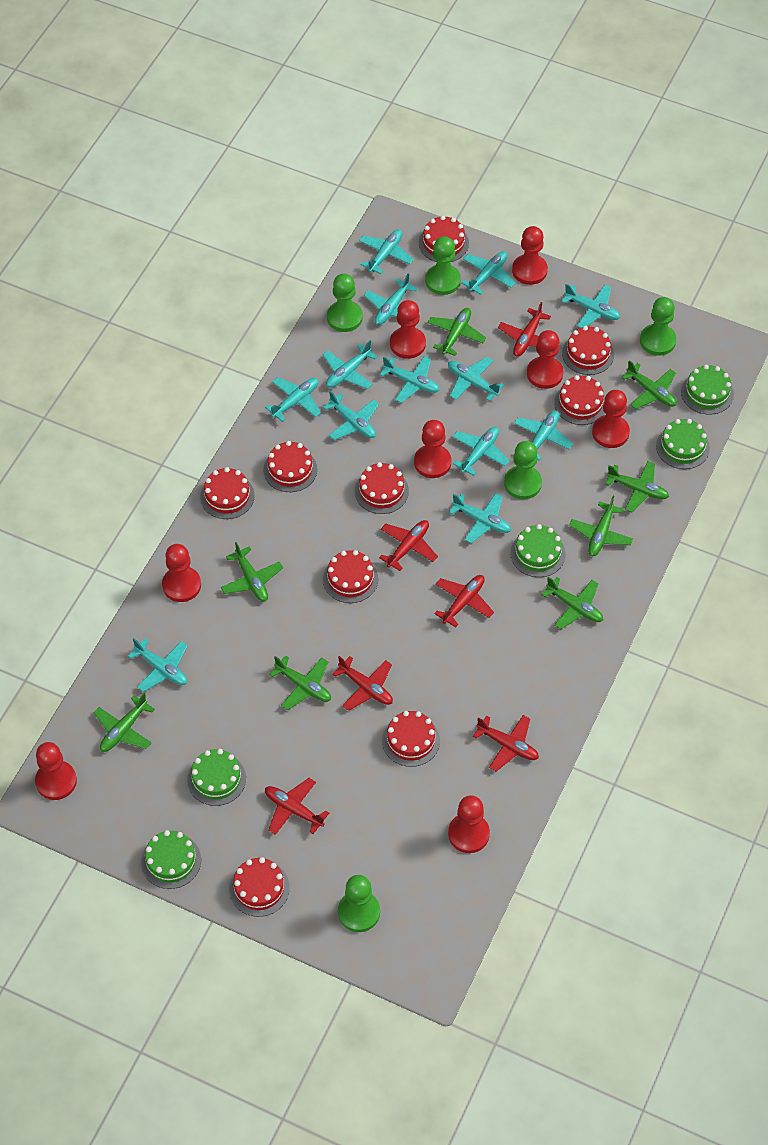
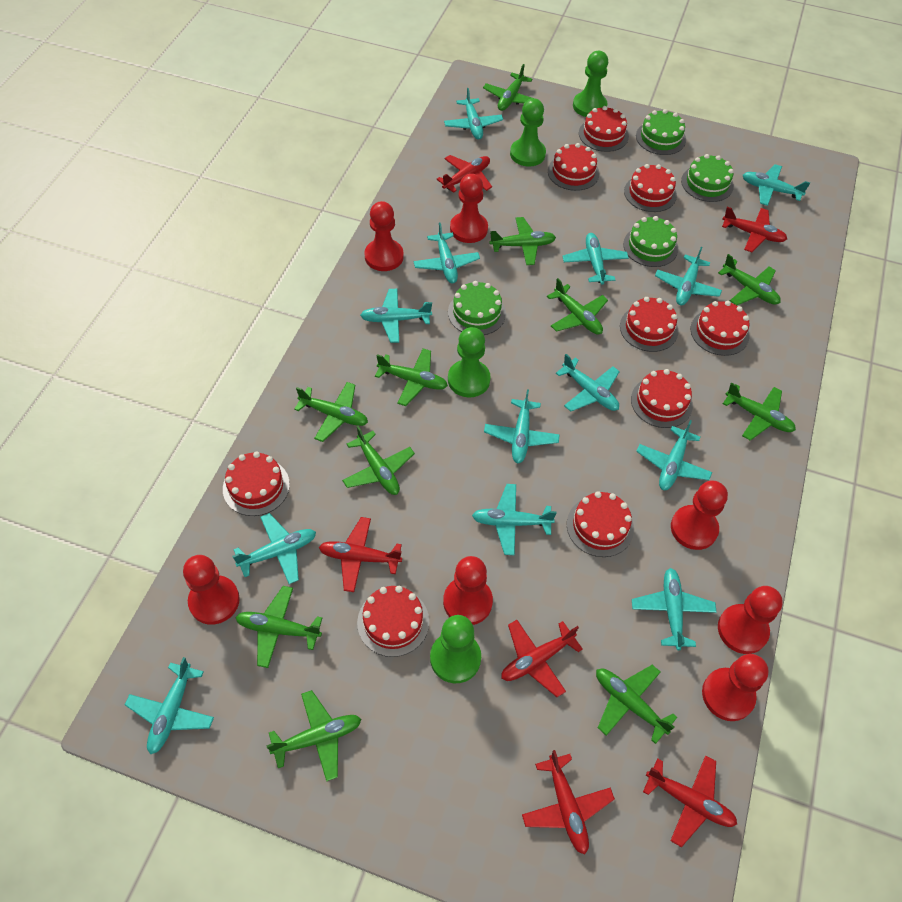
green cake: [141,830,201,889] [187,749,246,806] [510,524,566,577] [656,419,710,469] [681,365,734,415] = 5 -> [448,281,506,335] [623,216,678,267] [636,109,686,155] [681,154,734,202] = 4
green pawn: [327,273,363,332] [338,875,380,932] [425,236,461,295] [504,441,542,499] [640,297,676,356] = 5 -> [430,615,481,683] [448,327,491,397] [510,98,546,167] [573,51,608,117] = 4
green plane: [94,693,155,752] [221,542,283,602] [269,655,331,710] [428,308,486,356] [542,577,603,629] [569,496,633,556] [605,461,669,512] [621,360,677,409] = 8 -> [235,586,322,668] [266,690,361,782] [294,382,368,442] [342,426,415,495] [375,349,448,406] [483,64,532,111] [489,217,556,265] [547,278,608,335] [596,665,677,744] [718,254,781,305] [723,383,796,441] = 11
red pawn: [35,742,77,800] [162,544,201,602] [390,300,426,359] [414,420,451,478] [448,795,490,853] [512,226,548,285] [527,330,563,389] [592,390,630,448] = 8 -> [183,555,240,625] [364,201,404,271] [443,556,493,625] [450,174,488,243] [671,480,728,550] [702,654,769,721] [718,586,783,654] = 7

